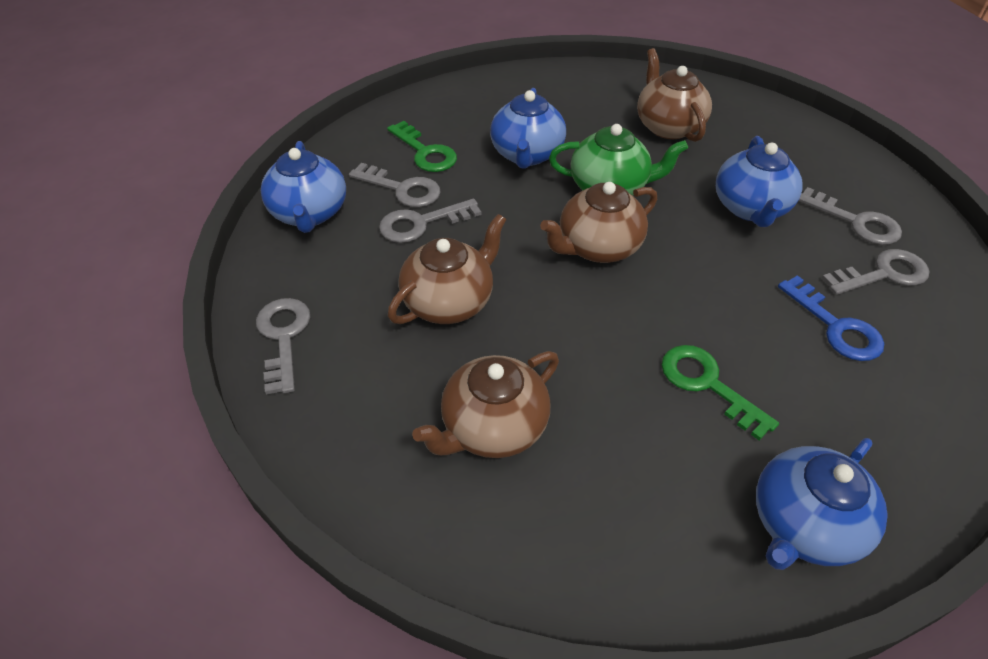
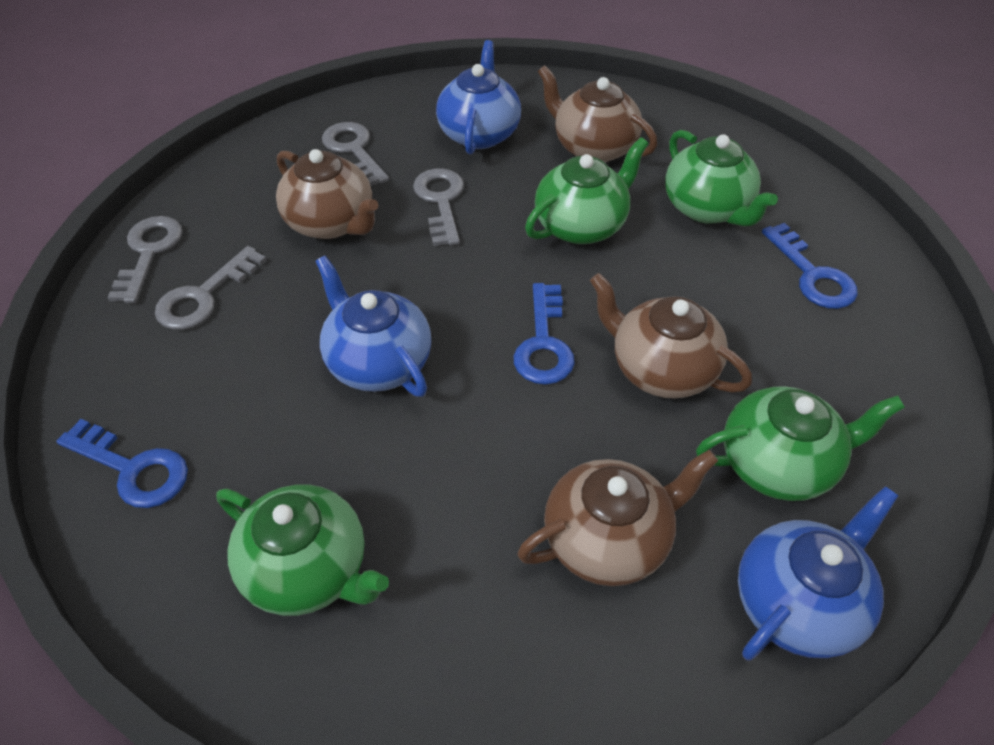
blue key: [778,275,884,361] = 1 -> [56,419,188,508] [513,283,575,385] [762,223,858,309] = 3
blue teapot: [261,141,346,233] [490,88,566,169] [716,136,803,227] [756,438,888,570] = 4 -> [316,256,431,397] [436,40,521,154] [738,486,898,661] = 3
green key: [387,121,457,172] [662,345,779,441] = 2 -> none = 0
green teapot: [549,124,688,196] = 1 -> [216,485,389,616] [525,137,649,244] [665,130,778,227] [696,386,905,501] = 4
grey key: [256,298,310,395] [349,163,441,207] [379,198,482,243] [799,187,902,245] [822,249,929,295] = 5 -> [108,216,183,303] [155,246,267,330] [322,122,389,186] [413,168,464,246] = 4

